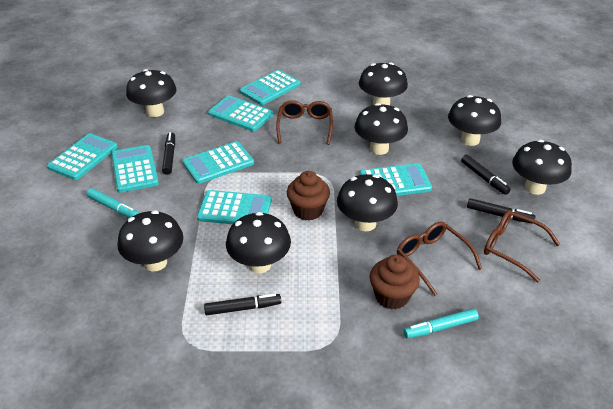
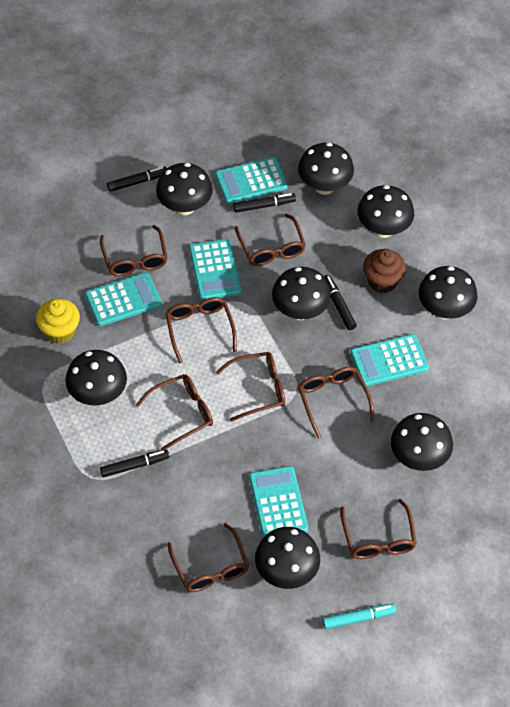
brown cupcake: [287,171,330,221] [370,255,420,309] = 2 -> [363,249,406,293] = 1
brown glasses: [276,100,333,145] [397,221,482,296] [484,210,560,282] = 3 -> [100,225,168,276] [136,374,213,450] [166,297,237,364] [168,523,249,592] [216,352,285,422] [235,214,306,266] [298,367,374,438] [341,499,417,559] = 8
turquoise calculator: [47,133,118,180] [111,145,159,193] [182,141,254,184] [197,190,271,224] [208,95,273,132] [240,70,300,105] [359,163,432,196] = 7 -> [85,272,162,326] [189,239,241,300] [215,157,288,204] [249,466,308,538] [350,334,429,387] = 5
turquoise marker: [86,188,139,218] [403,308,479,339] = 2 -> [322,603,396,629] = 1
yellow cupcake: none = 0 -> [36,299,80,344] = 1

